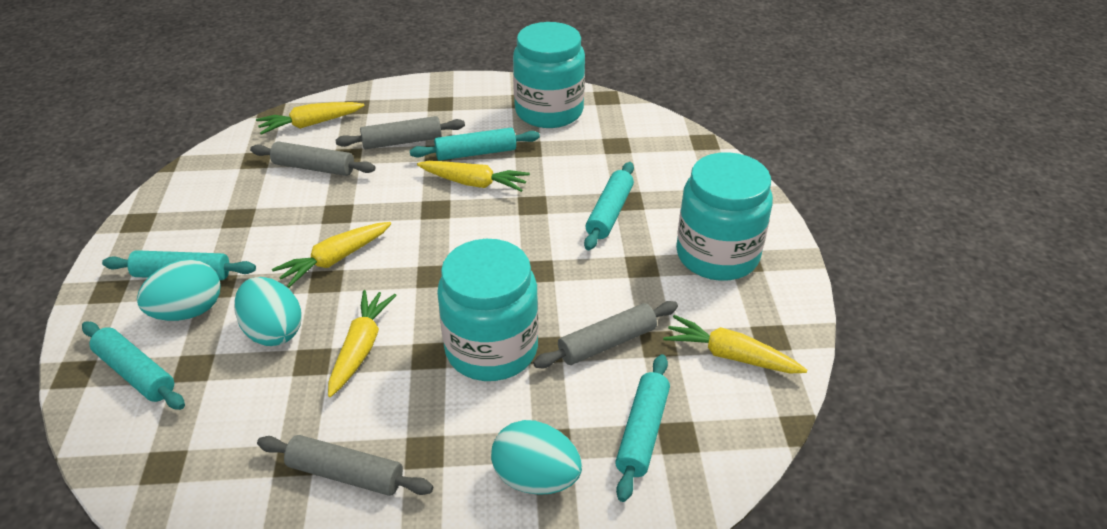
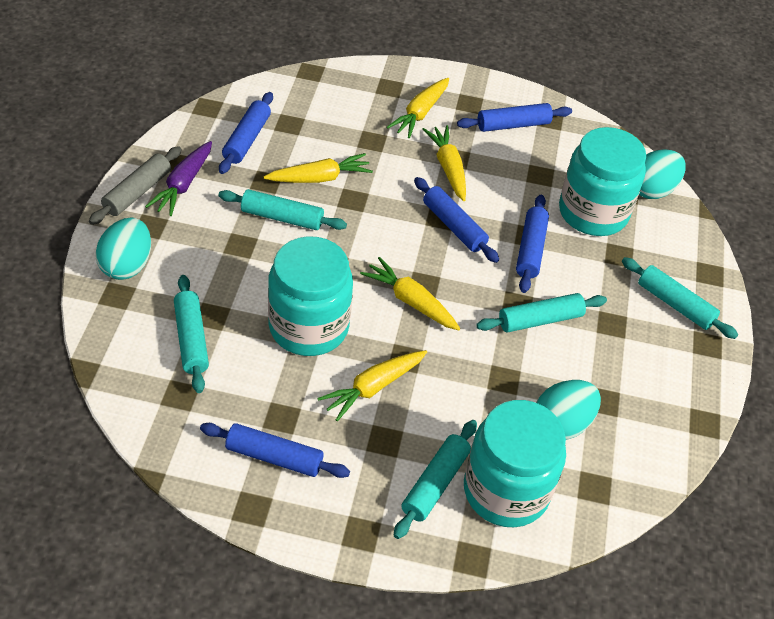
blue rolling pin: none = 0 -> [200,423,350,478] [219,92,273,174] [414,177,499,263] [457,103,572,132] [516,195,549,293] = 5
grey rolling pin: [250,141,375,176] [257,435,433,496] [336,116,465,149] [533,301,678,368] = 4 -> [89,146,182,225] = 1
purple carrot: none = 0 -> [145,141,212,216] = 1

